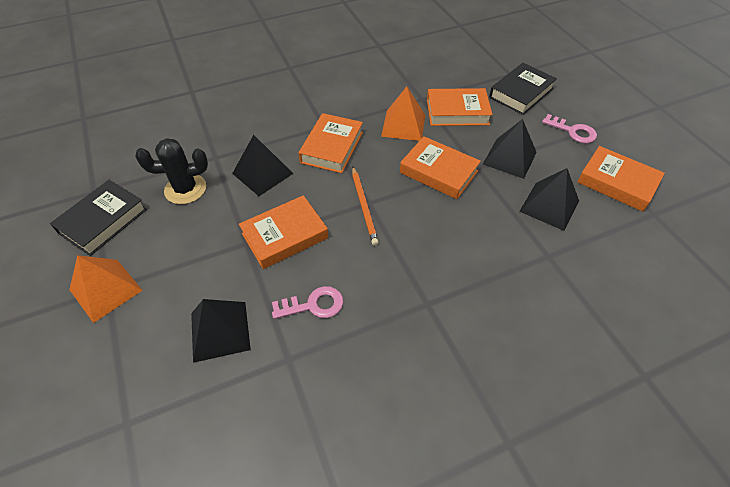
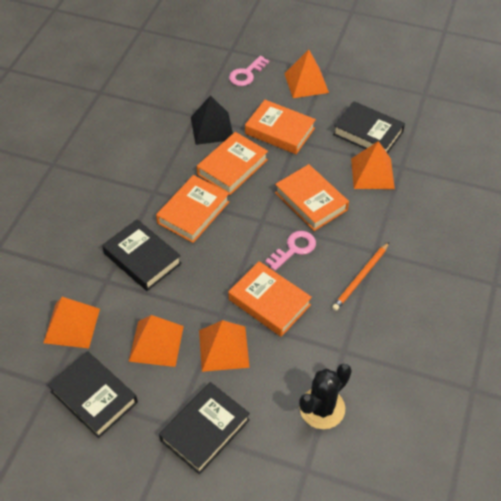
black book: [50,180,147,256] [489,63,557,115] = 2 -> [48,351,138,438] [102,219,182,291] [159,382,250,474] [333,101,405,154] = 4
black pyramid: [191,299,251,363] [232,135,293,196] [483,119,537,179] [519,168,579,231] = 4 -> [191,95,233,145] = 1
orange pyramid: [69,255,142,323] [381,87,425,141] = 2 -> [43,297,100,348] [129,315,184,367] [199,320,250,372] [284,50,329,98] [351,141,395,189] = 5

